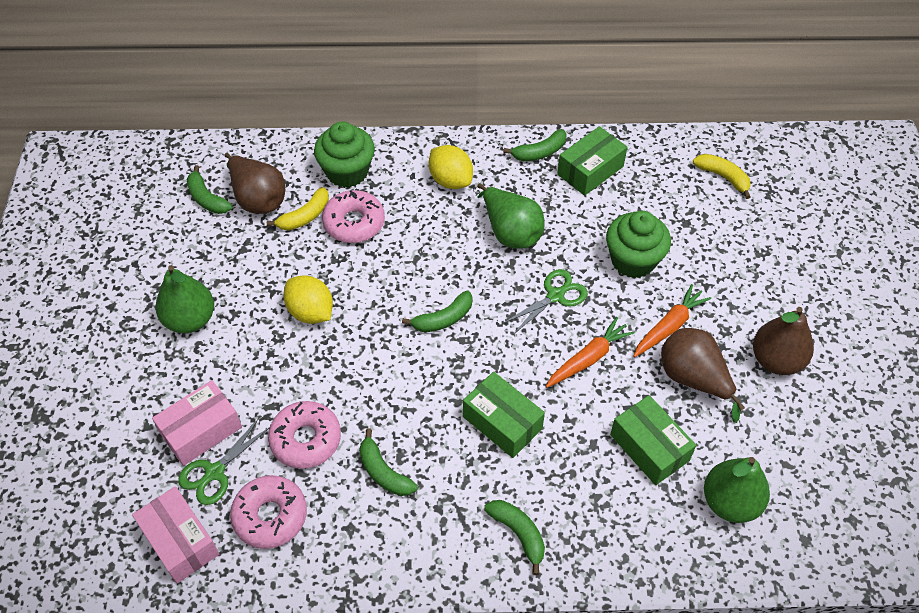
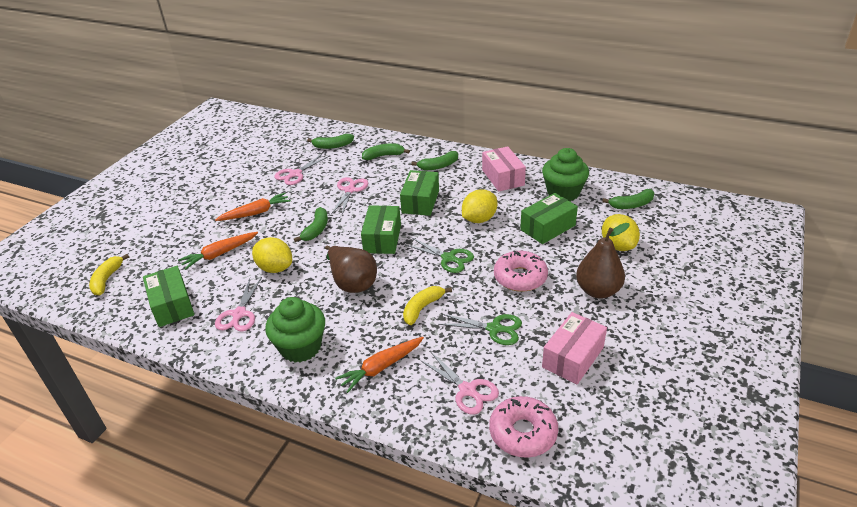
brown pear: [224,153,285,214] [661,328,745,423] [753,307,814,375] = 3 -> [325,246,377,293] [576,223,629,299] = 2
green box: [463,372,545,458] [557,126,627,196] [610,395,696,485] = 3 -> [143,266,194,327] [361,205,401,254] [400,170,439,216] [520,193,578,244] = 4
green pear: [155,265,214,333] [477,183,544,249] [704,457,770,523] = 3 -> none = 0
orange carrot: [546,317,635,388] [633,284,711,357] = 2 -> [178,232,258,270] [215,193,291,221] [335,337,424,393] = 3
pink donut: [230,475,307,549] [268,401,341,469] [322,190,385,243] = 3 -> [489,396,558,458] [494,251,548,292] = 2
pink scissors: none = 0 -> [215,277,262,332] [274,154,329,185] [331,177,368,215] [420,352,499,415] = 4
yellow lemon: [284,275,333,324] [429,145,473,189] = 2 -> [252,237,292,273] [462,189,497,223] [602,214,640,251] = 3

